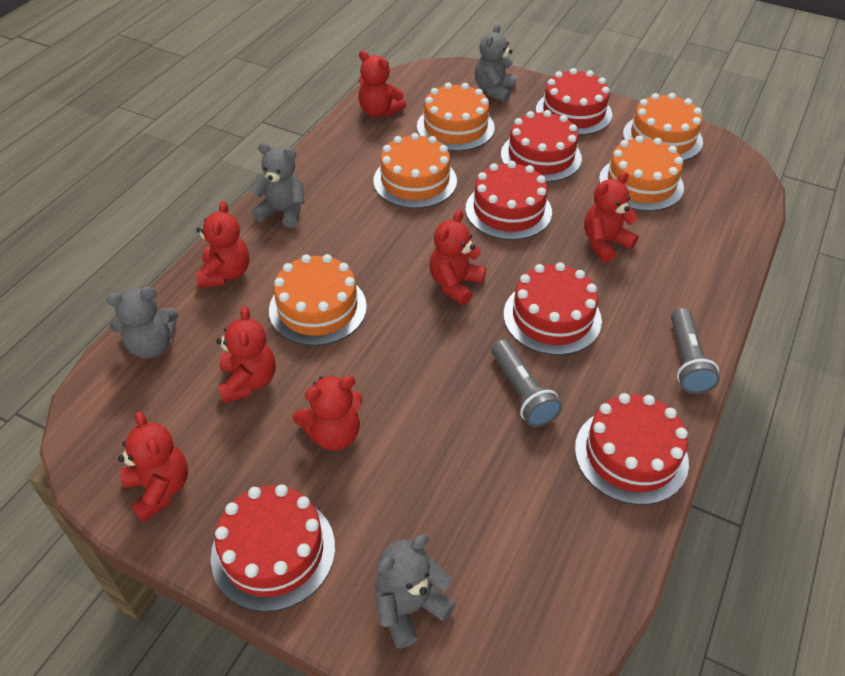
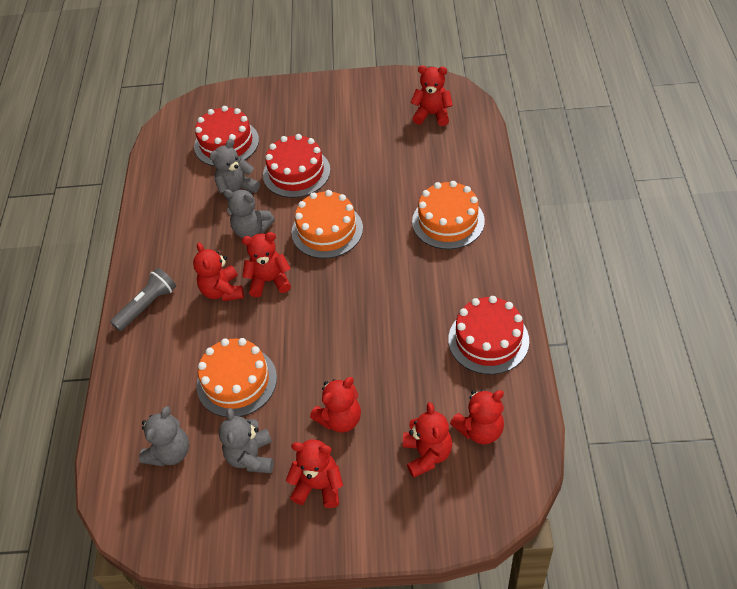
grey flashlight: [491,339,562,427] [671,308,720,394] = 2 -> [110,268,176,331] = 1
orange cake: [269,254,367,346] [374,133,457,208] [417,83,495,151] [599,135,684,211] [623,93,703,161] = 5 -> [196,338,277,417] [291,190,363,259] [412,181,485,249] = 3
red cake: [211,484,335,612] [465,161,552,240] [501,110,582,182] [503,262,602,355] [536,68,612,135] [575,393,689,505] = 6 -> [194,106,259,166] [263,134,330,198] [448,296,529,374] = 3

